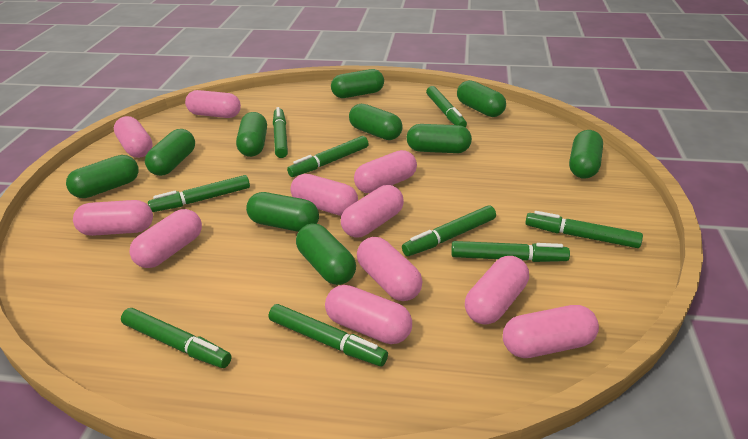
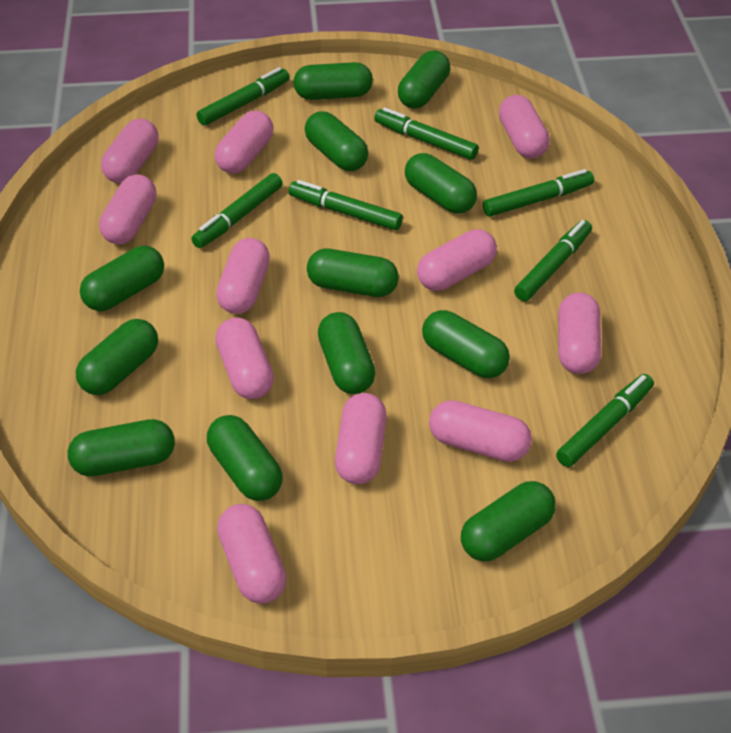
green capsule: [66,155,139,198] [145,129,195,176] [236,112,267,157] [246,192,319,232] [296,224,356,285] [331,69,384,98] [349,104,403,140] [407,124,472,153] [457,80,506,117] [569,130,603,179] = 10 -> [68,419,175,477] [76,319,158,395] [80,246,164,311] [207,415,283,501] [293,62,373,100] [305,111,368,171] [307,249,399,297] [318,312,375,394] [398,50,450,109] [405,153,477,214] [422,310,510,378] [461,481,556,561] = 12
green marker: [121,308,231,368] [148,175,250,212] [269,304,388,366] [273,107,288,158] [287,136,368,177] [402,206,496,256] [426,86,467,127] [451,241,570,262] [525,211,643,248] = 9 -> [191,173,283,248] [197,67,290,126] [289,180,403,230] [374,107,479,160] [483,169,594,217] [514,220,592,301] [556,374,654,467] = 7

